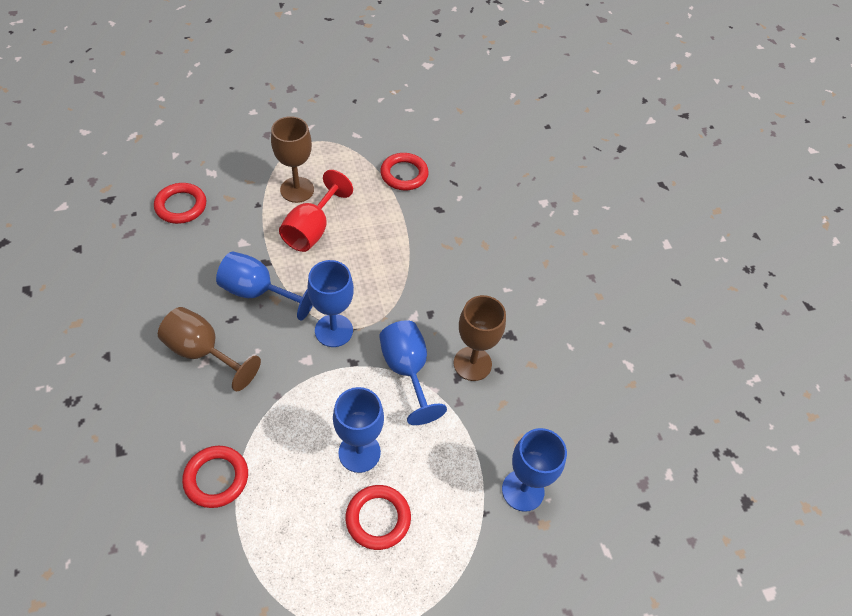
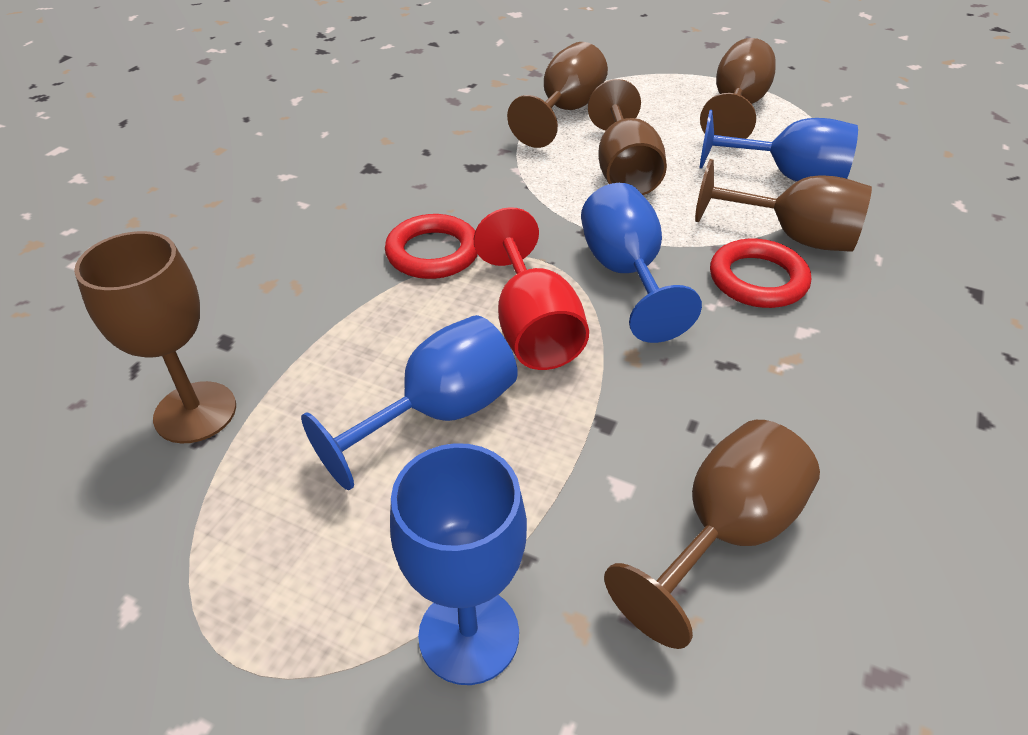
blue goblet: [216,251,313,321] [307,260,354,347] [333,387,384,473] [379,320,447,425] [502,428,567,512] = 5 -> [301,315,518,490] [390,443,527,685] [581,183,702,343] [700,110,858,182] = 4
brown goblet: [158,307,261,391] [271,116,314,203] [454,295,506,381] = 3 -> [74,231,236,444] [507,42,608,148] [588,79,667,195] [604,420,820,649] [695,159,872,252] [700,38,775,139] = 6
red ring: [154,183,206,224] [182,446,248,508] [345,485,411,550] [380,153,429,190] = 4 -> [385,214,478,279] [710,239,811,308] = 2

